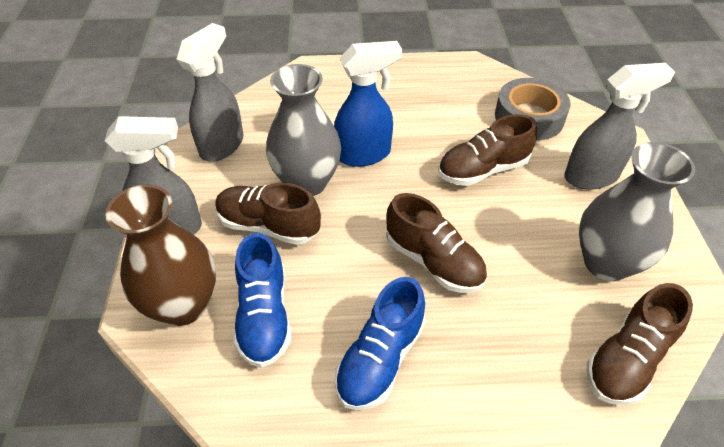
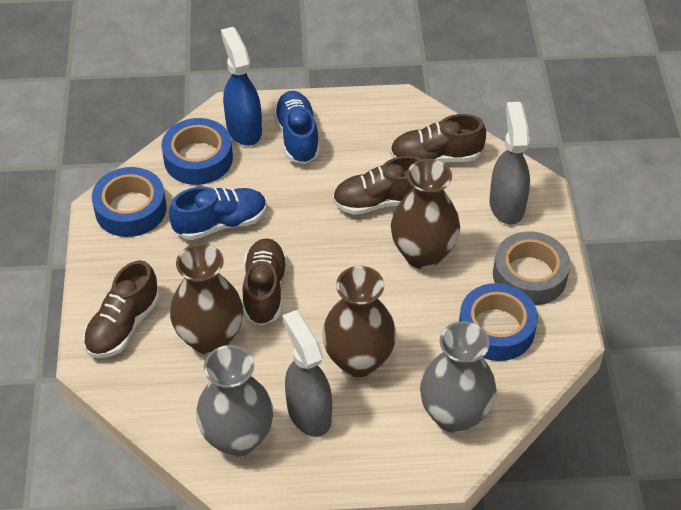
blue tape: none = 0 -> [92,167,166,237] [161,118,233,185] [459,283,538,361] = 3
brown vase: [105,185,216,326] = 1 -> [170,243,243,355] [322,266,396,377] [391,159,460,269] = 3
grey spray bottle: [105,116,202,235] [177,23,243,162] [564,63,675,190] = 3 -> [283,310,332,437] [489,102,530,225] = 2

